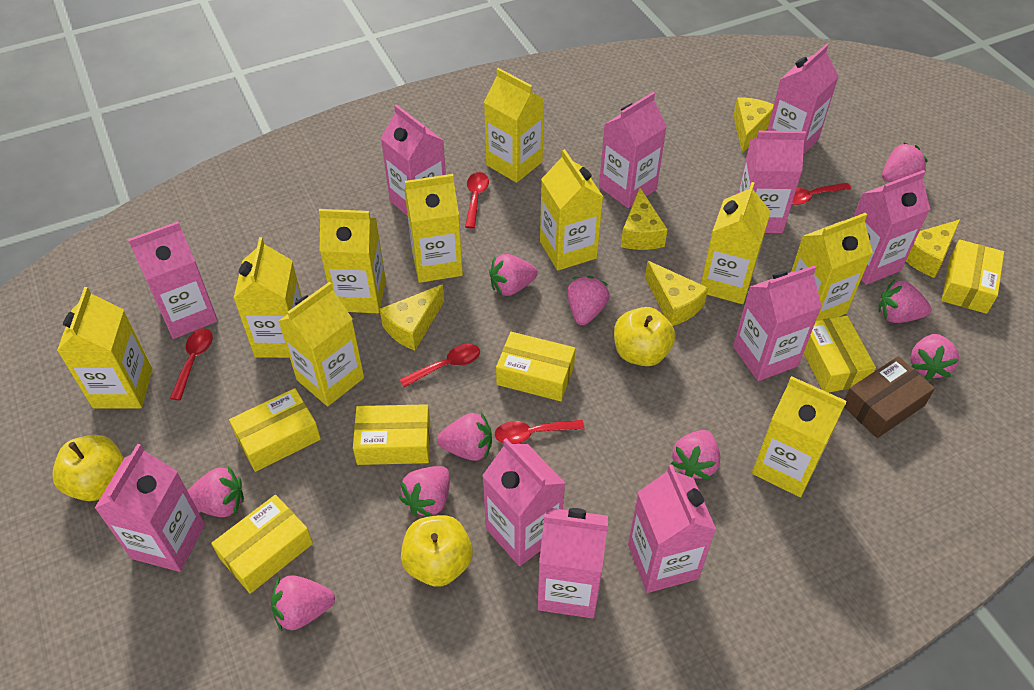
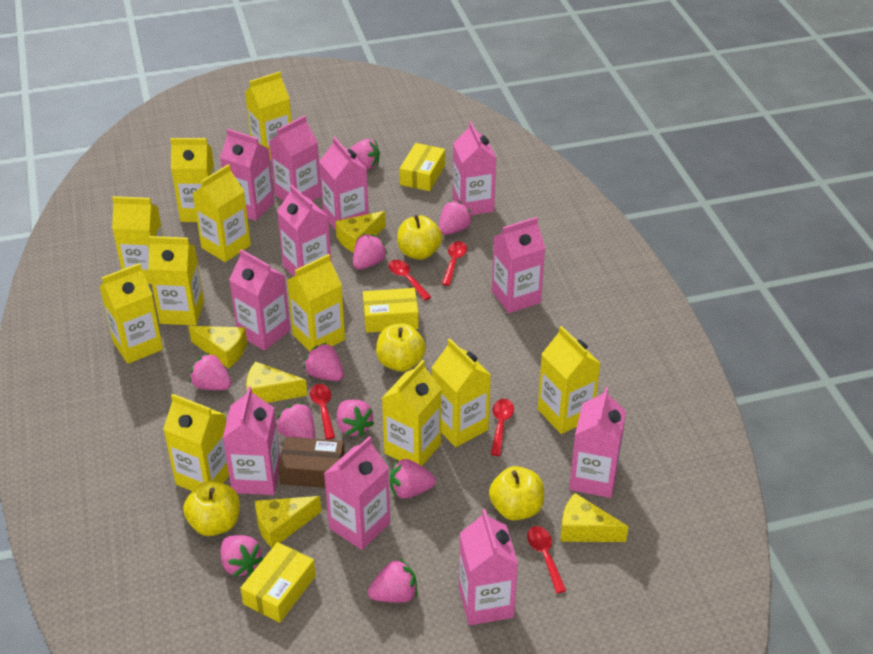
yellow apple: [52,435,124,501] [401,515,473,587] [614,307,675,366] = 3 -> [183,481,240,536] [376,323,426,372] [397,215,442,260] [489,466,544,521] = 4
yellow box: [211,495,313,594] [229,388,321,472] [353,404,430,465] [496,332,575,401] [804,316,876,393] [942,240,1004,314] = 6 -> [240,542,316,623] [363,288,419,333] [399,143,445,191] = 3
yellow carton: [57,287,153,408] [234,237,302,358] [279,282,364,406] [319,209,386,313] [404,174,463,283] [484,68,544,183] [540,149,603,271] [701,182,771,304] [752,376,846,497] [791,213,873,321] = 10 -> [99,263,163,364] [112,196,163,284] [148,236,204,326] [163,394,229,491] [170,138,215,222] [193,164,251,262] [245,72,292,159] [287,254,345,352] [382,360,442,466] [431,339,491,447] [538,326,601,434] = 11

